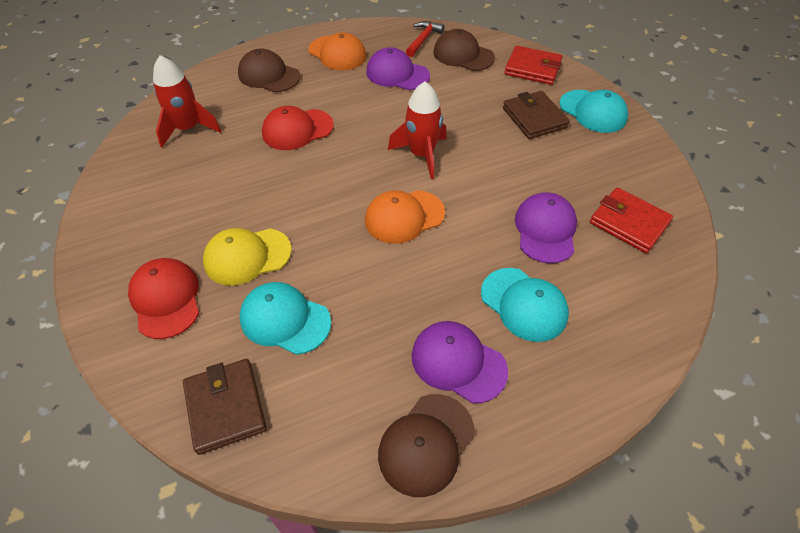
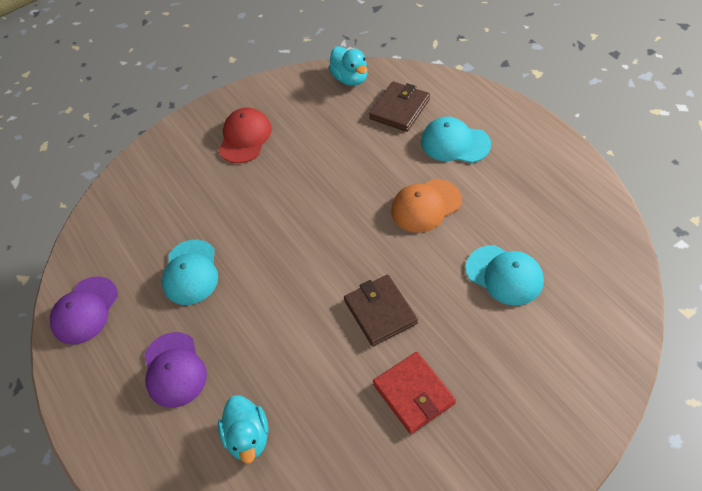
brown cap: [238,48,301,92] [378,394,475,497] [433,29,495,71] = 3 -> none = 0
orange cap: [308,32,367,70] [365,190,445,244] = 2 -> [391,179,462,233] = 1
purple cap: [366,47,430,90] [411,321,508,404] [515,192,577,263] = 3 -> [50,276,118,345] [144,332,207,408] = 2
red cap: [128,258,199,339] [262,106,334,150] = 2 -> [219,108,272,163] = 1
red hammer: [406,21,444,57] = 1 -> none = 0
red rocket: [153,55,221,148] [388,81,447,179] = 2 -> none = 0
red wallet: [504,46,562,85] [590,187,673,253] = 2 -> [373,352,456,434] = 1
turquoise duck: none = 0 -> [218,395,268,463] [328,46,368,86] = 2
yellow cap: [203,228,292,286] = 1 -> none = 0

